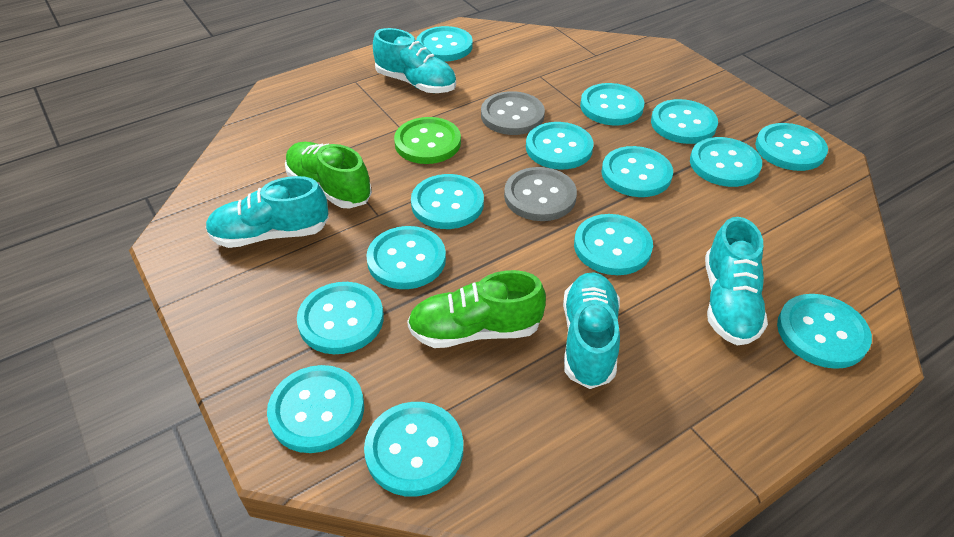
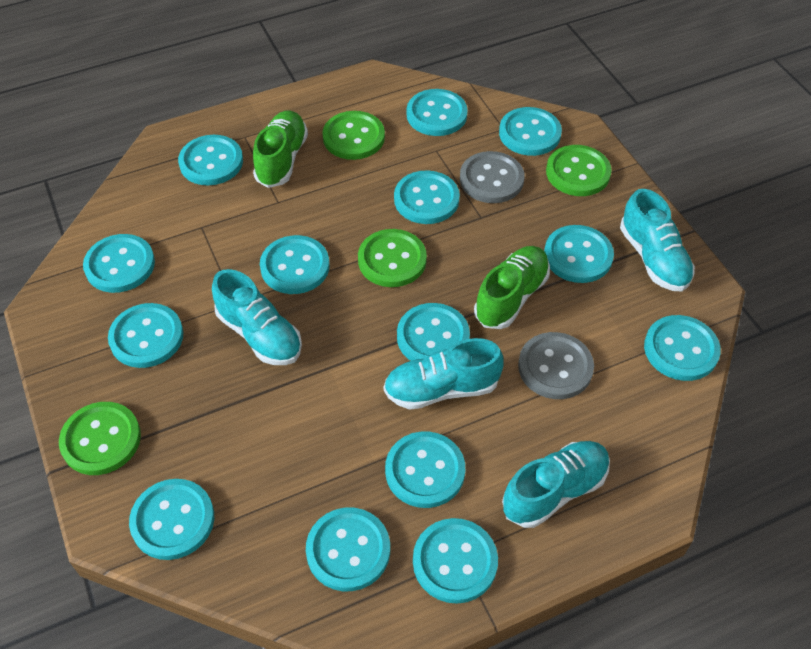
green button: [394,117,461,164] = 1 -> [59,402,141,475] [322,111,385,160] [358,229,427,287] [546,145,612,196] = 4

